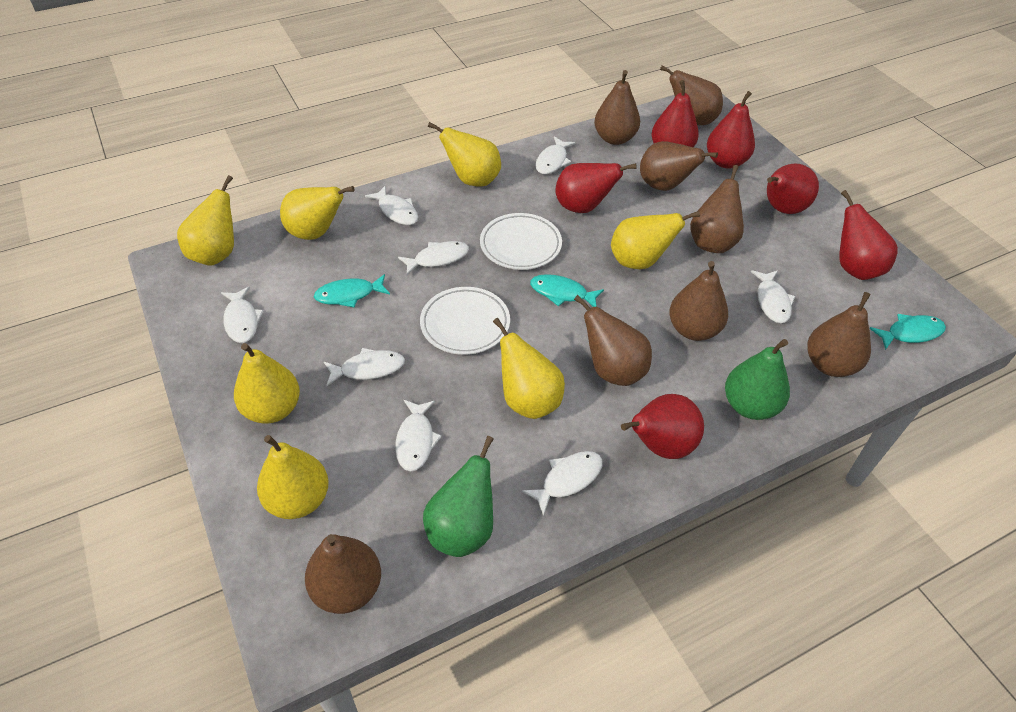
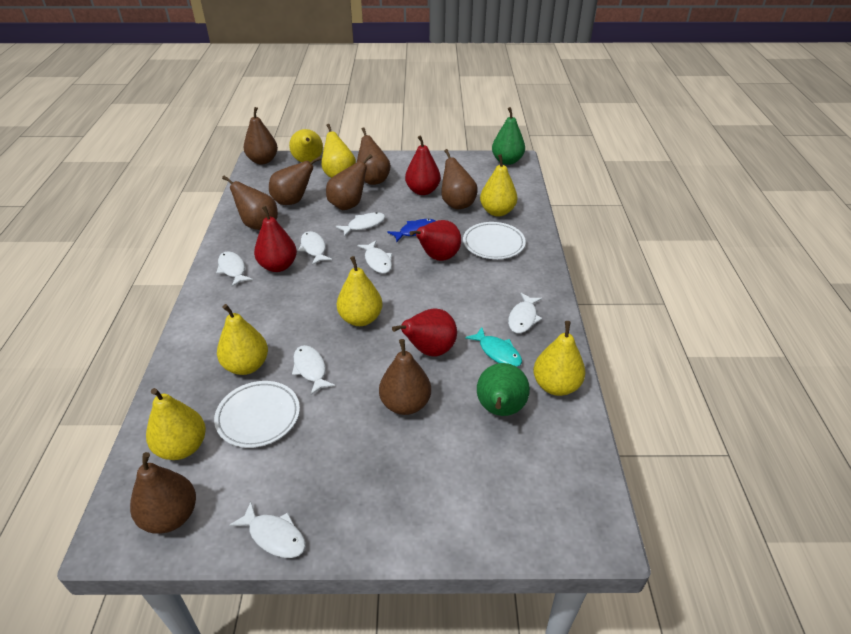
blue fish: none = 0 -> [387,219,436,242] = 1
red pear: [555,163,637,213] [621,394,704,459] [651,80,699,147] [707,91,755,169] [767,163,819,214] [839,190,898,280] = 6 -> [254,206,297,272] [392,308,457,357] [405,135,441,195] [410,220,461,261] = 4
turquoise fish: [314,274,390,308] [530,274,604,307] [869,314,946,350] = 3 -> [465,327,522,367] = 1
white fish: [221,286,264,343] [324,348,405,386] [365,186,418,225] [395,400,442,472] [398,241,469,275] [522,451,603,516] [535,137,575,174] [751,270,795,324] = 8 -> [216,251,253,287] [229,502,306,558] [292,345,335,395] [298,231,332,265] [336,212,385,236] [357,240,392,273] [508,293,542,333] = 7

